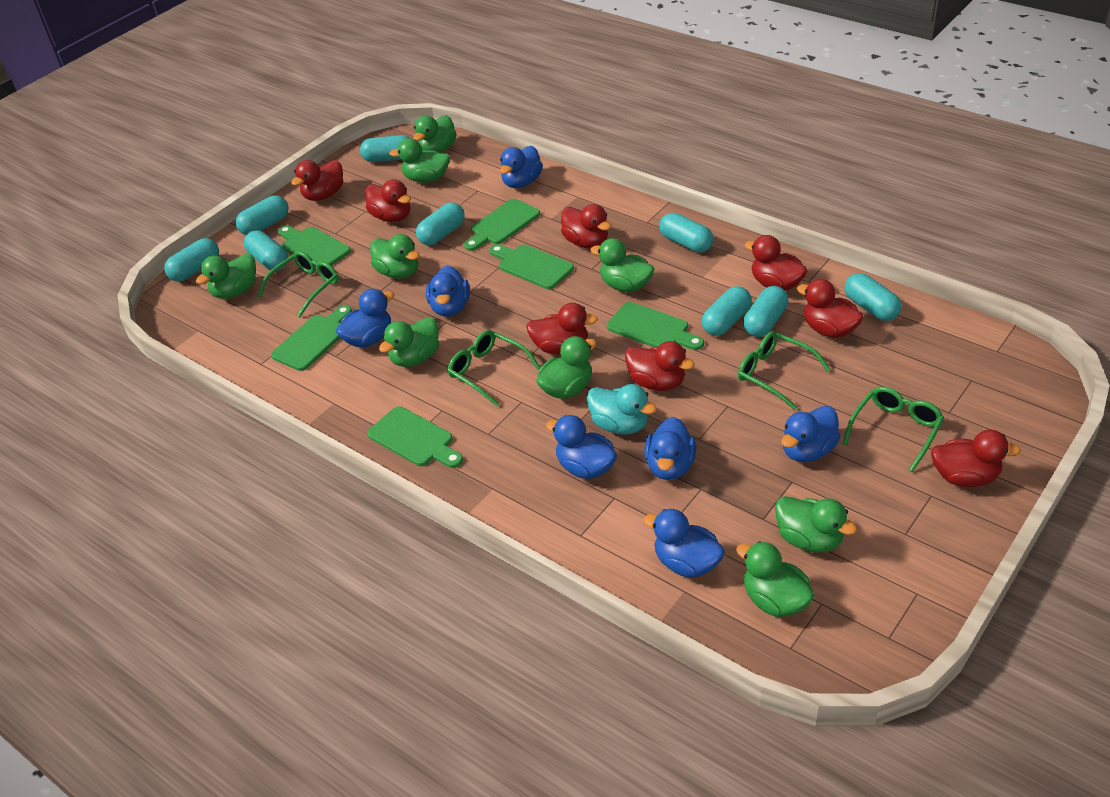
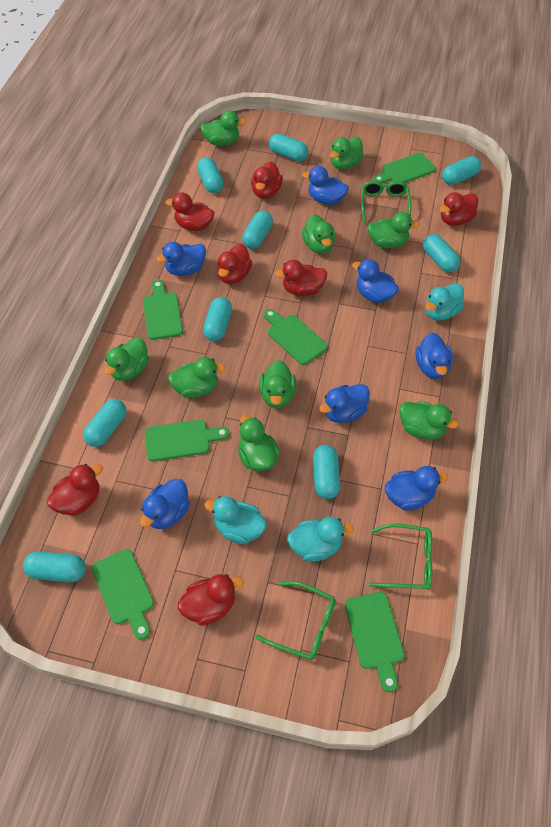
green glasses: [257,251,339,317] [447,330,540,406] [738,331,831,410] [843,386,944,472] = 4 -> [255,581,336,660] [361,181,411,224] [369,524,432,590] = 3
red duck: [291,160,343,201] [365,179,411,222] [526,303,598,354] [561,204,612,248] [625,341,695,391] [745,235,808,291] [797,279,864,338] [931,430,1021,487] = 8 -> [47,464,103,516] [166,192,214,231] [178,574,244,626] [217,244,252,284] [251,162,283,199] [275,260,328,296] [440,192,478,226] = 7
turquoise duck: [587,384,657,435] = 1 -> [204,496,267,544] [287,517,354,562] [425,283,464,321] = 3

